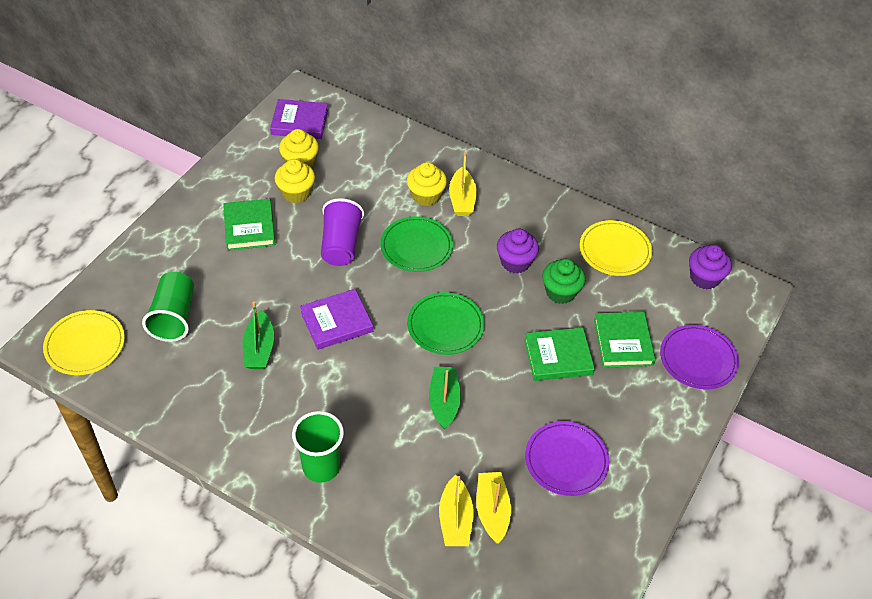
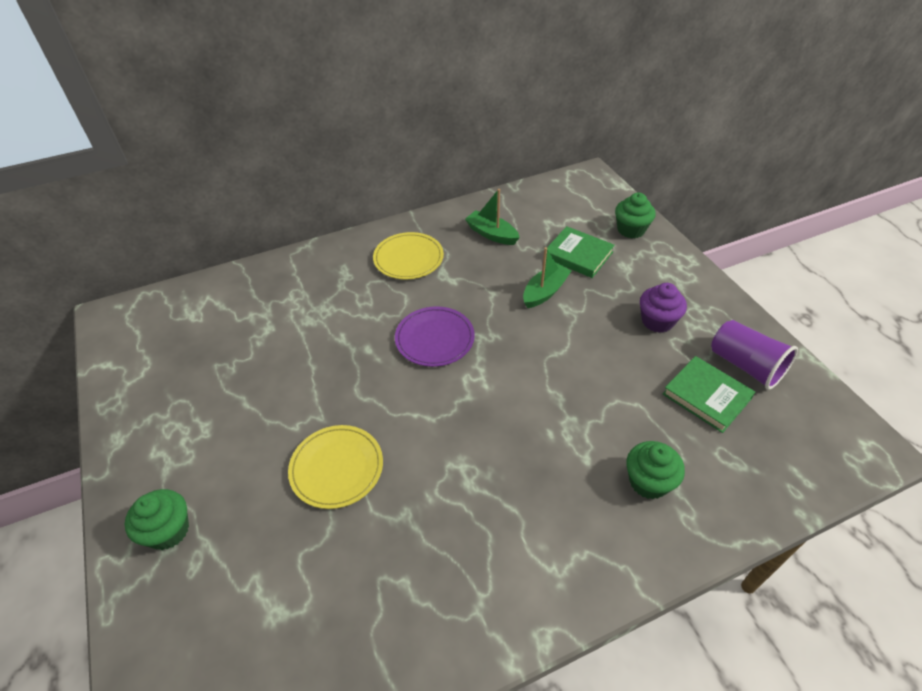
green book: [223,199,275,251] [524,328,595,381] [594,312,656,368] = 3 -> [547,226,615,278] [663,356,755,433] = 2
green cup: [142,272,194,342] [292,411,344,483] = 2 -> none = 0
green cupcake: [542,259,585,304] = 1 -> [125,489,189,550] [615,193,656,239] [626,441,685,499] = 3
green plate: [380,216,453,272] [407,292,484,355] = 2 -> none = 0
purple book: [270,99,328,139] [300,289,373,350] = 2 -> none = 0
purple cupcake: [497,229,539,274] [689,245,732,290] = 2 -> [640,283,687,333] = 1
purple plate: [525,421,609,496] [660,325,739,389] = 2 -> [395,306,475,367] = 1
yellow boat: [439,475,474,546] [449,152,477,216] [476,472,511,544] = 3 -> none = 0
yellow cupcake: [275,159,315,203] [279,129,319,167] [407,162,447,206] = 3 -> none = 0

